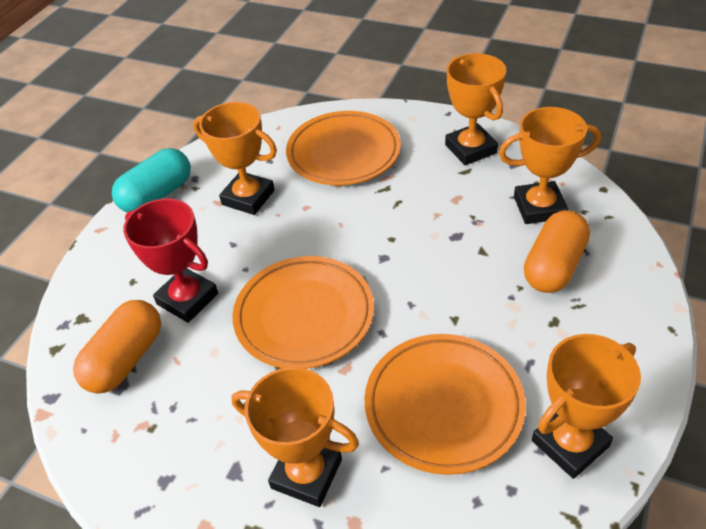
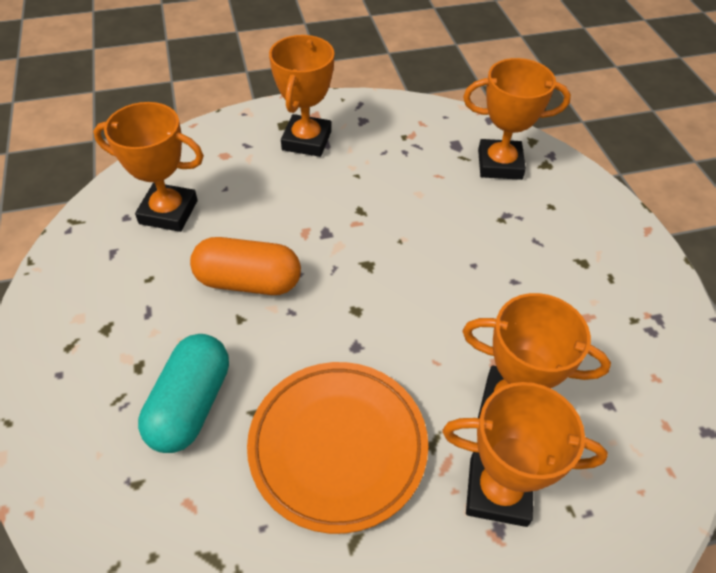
orange capsule: [73,300,161,394] [524,210,590,293] = 2 -> [190,237,301,295] = 1
orange plate: [232,256,374,369] [286,111,401,185] [364,334,526,475] = 3 -> [247,362,428,534] = 1
red trophy: [123,198,218,323] = 1 -> none = 0

